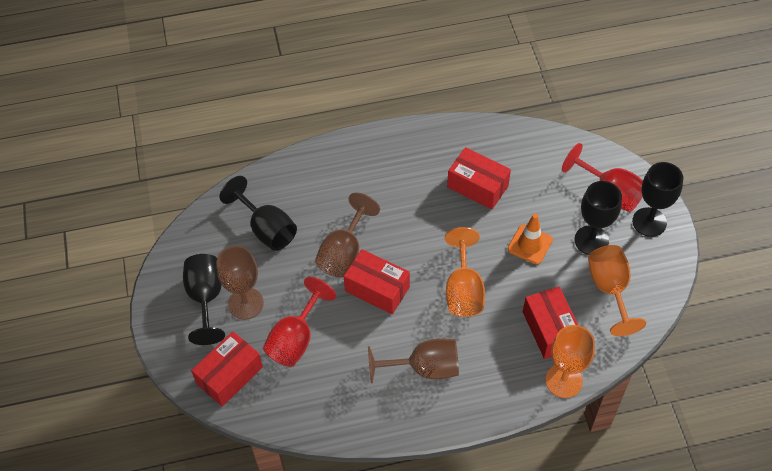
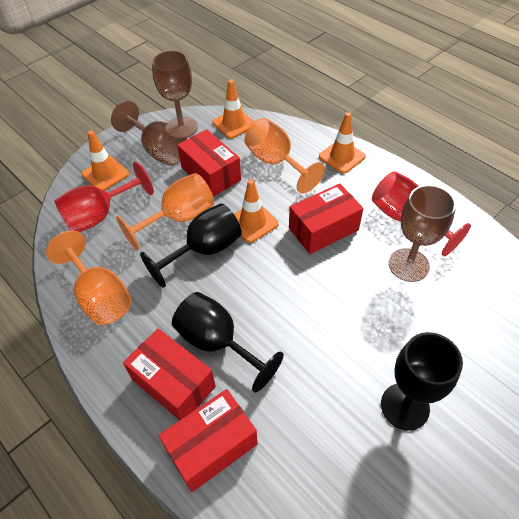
black goblet: [183,254,225,345] [220,176,297,251] [575,181,622,255] [632,162,683,237] = 4 -> [140,203,242,288] [172,292,284,392] [381,332,463,431] = 3
orange traffic cone: [508,214,553,264] = 1 -> [82,131,129,191] [212,80,254,139] [234,179,279,243] [319,112,366,173] = 4

